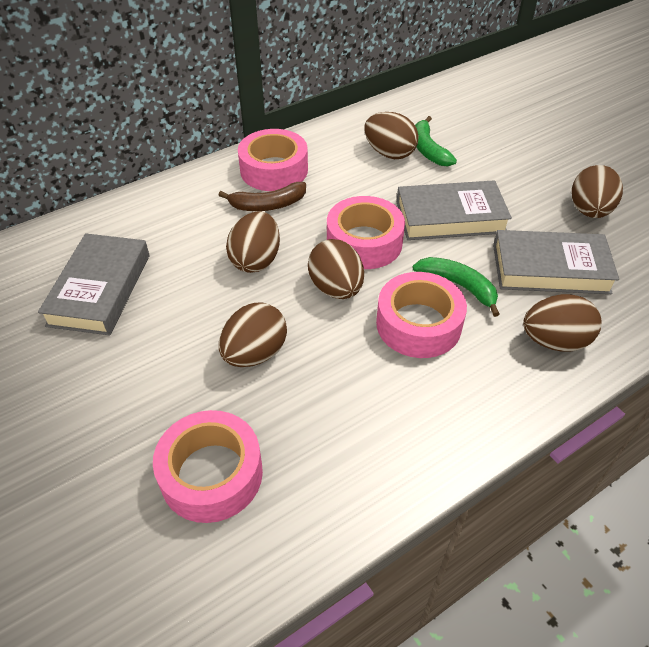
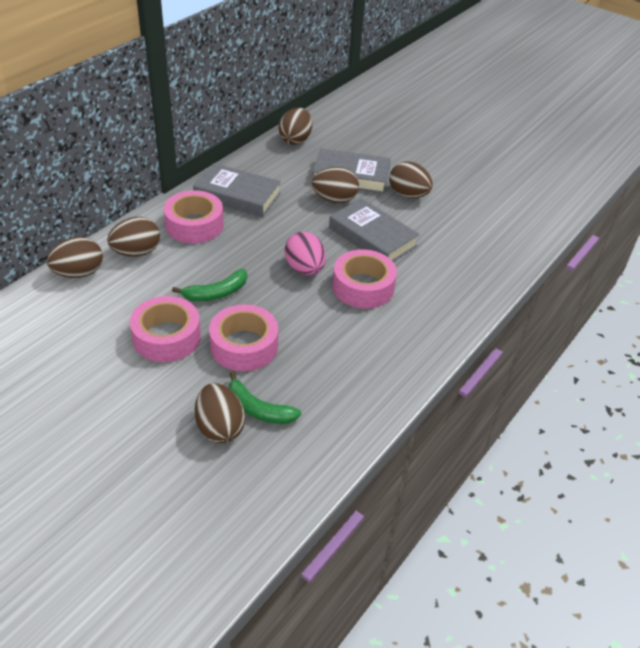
brown banana: [219,182,306,211] = 1 -> none = 0
pink egg: none = 0 -> [284,232,326,275] = 1

